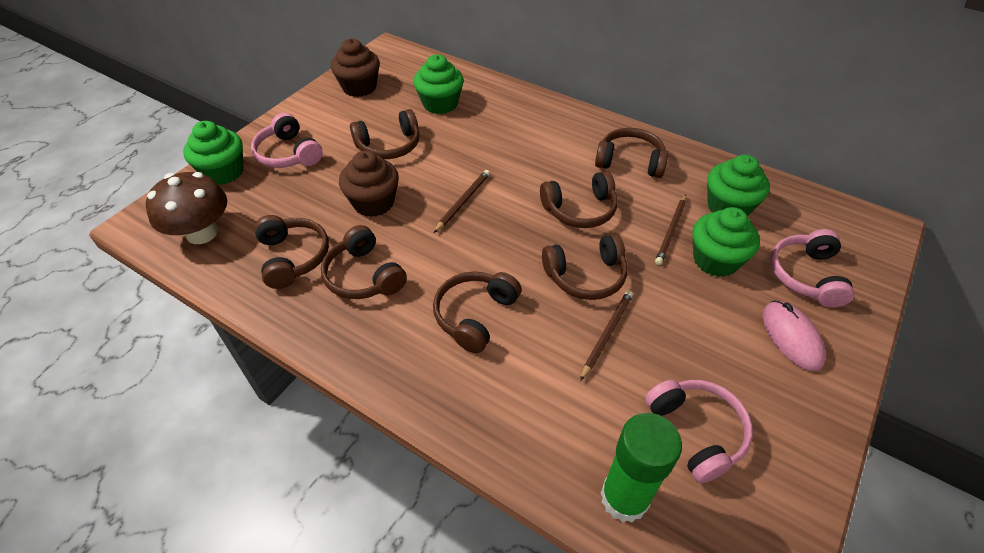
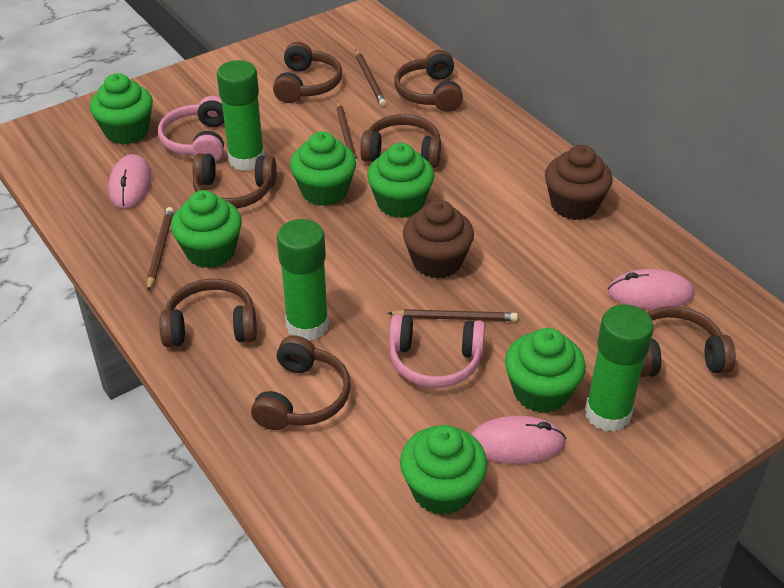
brown mushroom: [145,172,227,244] = 1 -> none = 0
brown pencil: [434,170,490,233] [580,290,633,381] [655,194,686,265] = 3 -> [147,207,174,291] [336,101,358,166] [356,50,386,106] [388,309,518,321] = 4
green cupcake: [183,121,243,185] [413,54,464,114] [692,207,760,277] [707,155,770,216] = 4 -> [90,73,153,144] [171,190,242,268] [290,131,356,206] [367,143,434,218] [400,425,487,515] [505,328,586,413] = 6
green glue stick: [601,413,682,523] = 1 -> [217,60,265,171] [277,219,329,341] [585,304,654,432] = 3
pink headphones: [251,113,323,168] [645,380,753,483] [770,229,854,308] = 3 -> [158,96,224,162] [389,314,485,388] = 2
pink mouse: [763,301,826,371] = 1 -> [108,154,152,209] [471,416,566,464] [608,269,694,310] = 3

